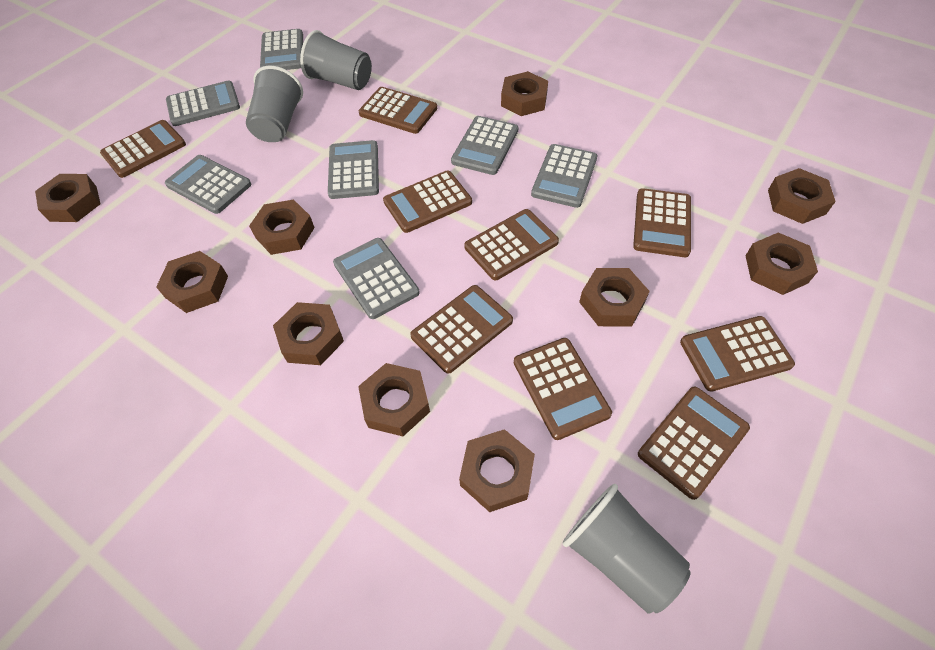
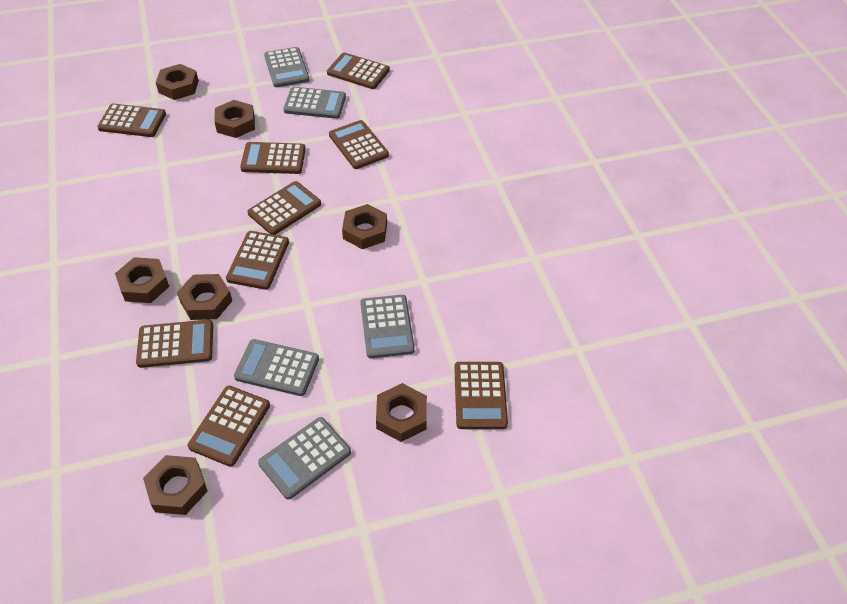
brown nut: [35,174,101,222] [156,251,228,313] [249,199,315,255] [273,302,344,365] [358,363,430,436] [459,429,535,512] [501,71,548,116] [579,268,650,327] [745,233,818,295] [768,168,836,224] = 10 -> [115,257,170,303] [143,455,208,515] [156,64,199,100] [177,274,232,320] [215,100,255,138] [342,204,387,249] [376,383,427,442] = 7
grey calculator: [165,155,251,214] [166,81,240,126] [260,29,303,70] [328,140,379,199] [333,238,420,319] [451,116,519,175] [531,144,597,208] = 7 -> [234,339,319,396] [258,417,351,499] [264,47,310,87] [283,87,346,119] [360,295,415,358] = 5
grey cup: [246,66,303,142] [300,30,372,90] [563,484,691,613] = 3 -> none = 0

